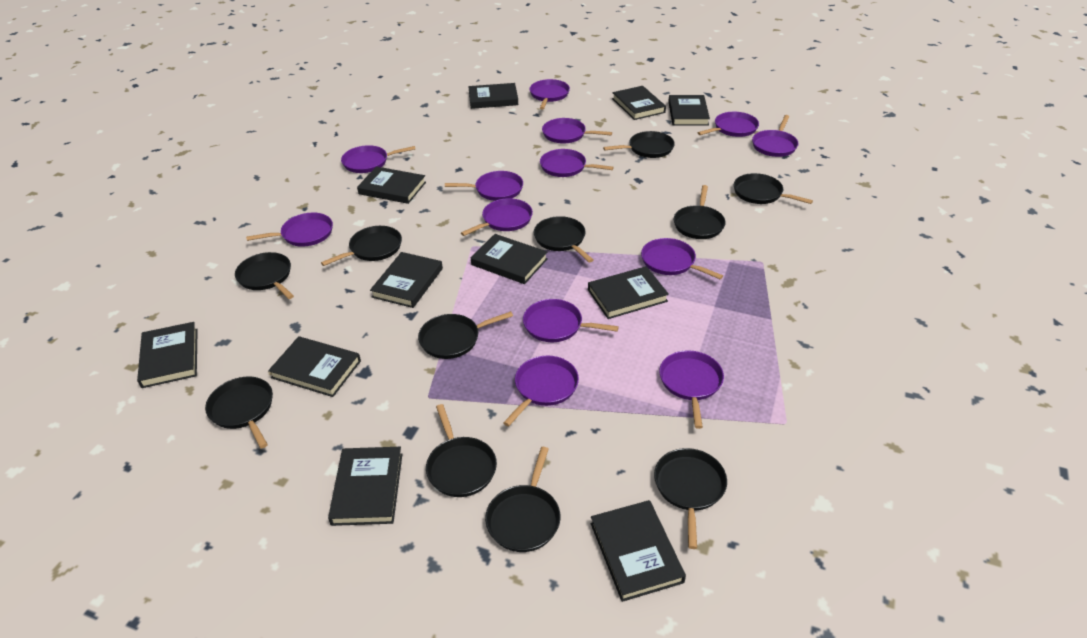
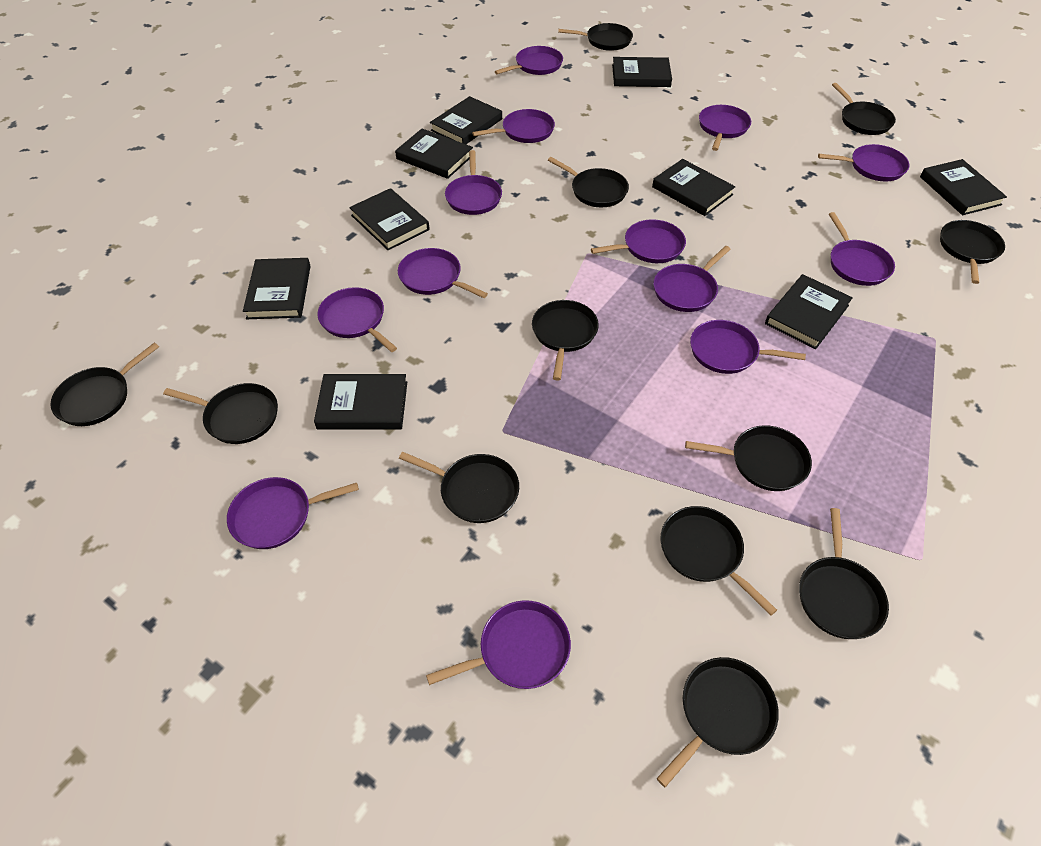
black book: [137,322,198,388] [268,336,361,397] [328,447,403,526] [357,167,426,204] [370,252,443,308] [468,83,518,109] [471,234,548,284] [588,266,669,319] [591,500,686,602] [612,86,666,120] [668,95,710,126] = 11 -> [243,258,311,319] [314,374,407,430] [349,188,430,250] [395,129,473,179] [430,96,502,144] [612,57,672,87] [652,159,735,216] [765,274,853,349] [920,159,1007,215] = 9
black pan: [205,377,273,448] [235,252,294,299] [321,226,402,266] [418,311,513,359] [426,404,497,497] [485,447,561,552] [534,216,593,263] [603,131,675,158] [654,448,727,549] [674,185,726,239] [734,173,813,204] = 11 -> [50,343,159,426] [163,383,278,444] [399,452,519,523] [532,300,599,380] [548,157,629,207] [558,23,633,51] [657,657,779,787] [660,506,777,616] [685,425,812,491] [799,508,889,639] [832,83,896,135] [940,220,1005,284] = 12

